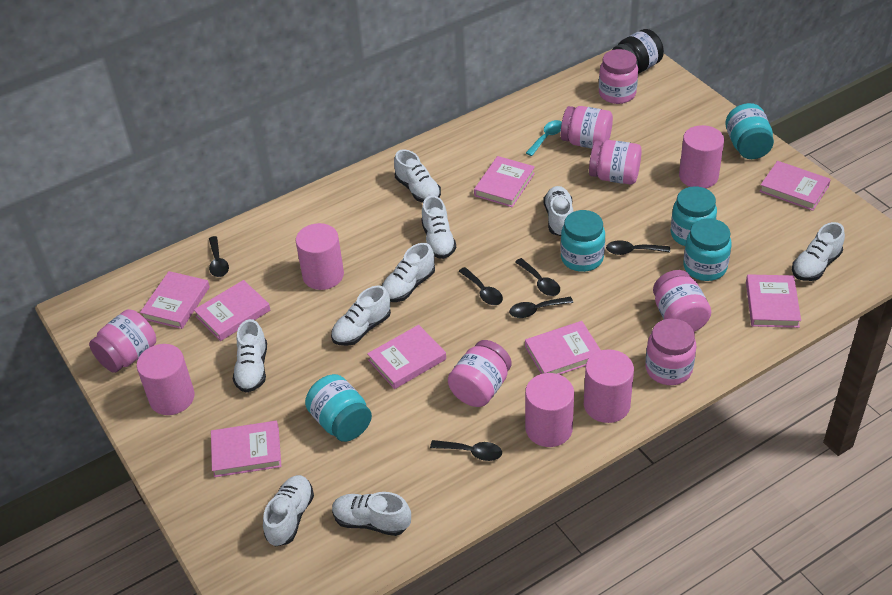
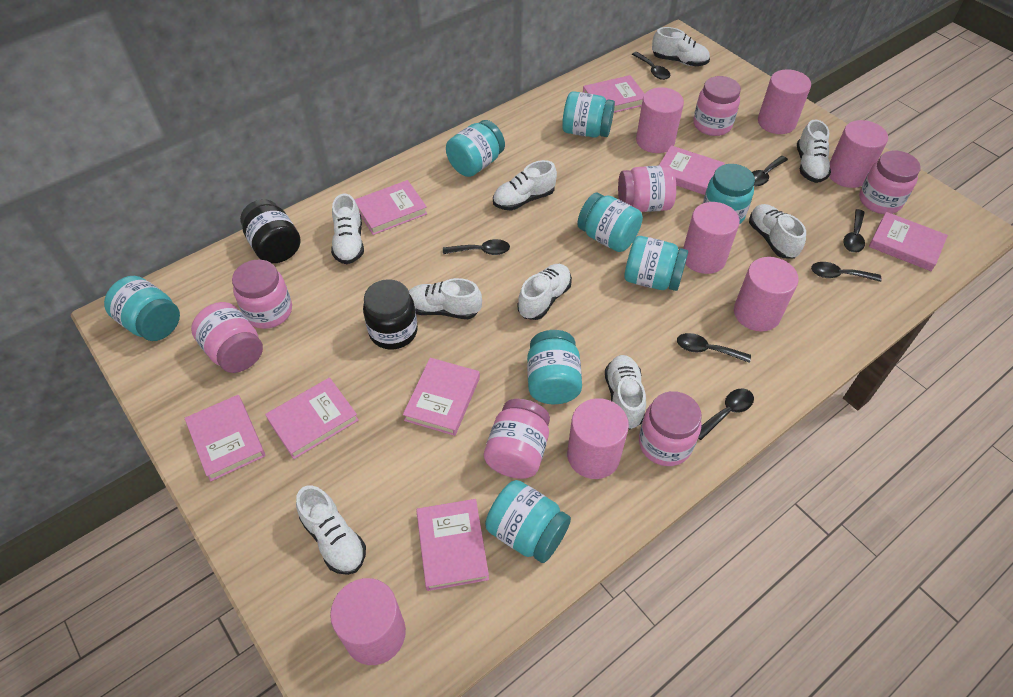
black jar: [612,29,664,74] = 1 -> [240,199,300,264] [363,279,418,349] = 2
black spoon: [209,236,229,277] [430,440,502,461] [459,267,503,305] [509,297,573,318] [515,258,560,296] [606,240,670,255] = 6 -> [443,239,510,255] [632,52,670,80] [677,333,751,363] [698,389,754,440] [752,156,788,186] [811,262,881,282] [843,209,865,253] = 7
pink cylinder: [137,344,195,415] [296,223,344,290] [525,373,574,447] [584,349,634,423] [679,125,724,188] = 5 -> [330,578,406,665] [567,398,629,479] [636,87,684,153] [683,202,740,274] [734,257,799,332] [758,69,811,134] [829,120,888,188] = 7
turquoise jar: [305,374,372,442] [561,210,605,272] [671,186,717,246] [683,218,731,281] [725,103,774,159] = 5 -> [104,276,180,341] [446,120,505,177] [485,480,571,563] [527,330,582,404] [562,91,615,138] [577,193,643,252] [625,236,688,291] [703,164,755,225] = 8
turquoise spoon: [526,120,562,156] = 1 -> none = 0

